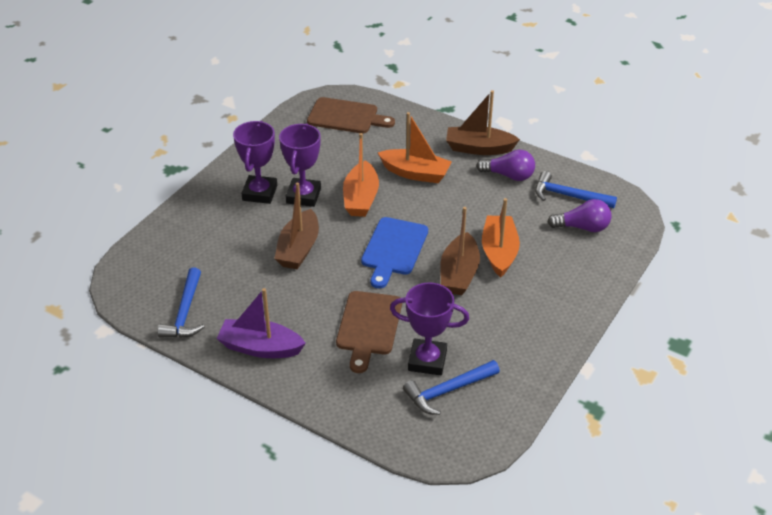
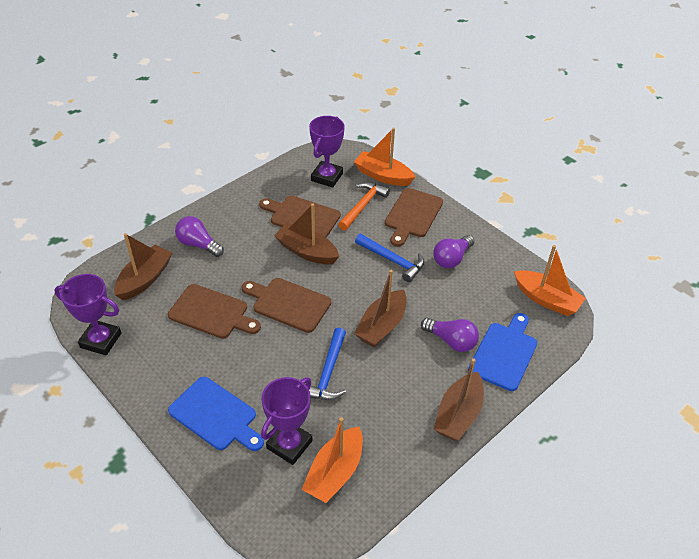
blue cutting board: [361,217,428,288] = 1 -> [168,377,264,451] [468,313,537,391] = 2
blue hammer: [157,267,204,338] [403,360,500,415] [535,171,617,208] = 3 -> [305,328,346,400] [355,234,424,282] = 2
brown boat: [274,182,319,269] [440,207,480,295] [446,90,520,155] = 3 -> [114,233,172,300] [274,204,339,264] [354,270,407,347] [434,358,484,441] = 4
brown cutting board: [307,97,395,133] [336,291,402,373] = 2 -> [168,284,261,339] [242,278,331,333] [259,196,341,238] [385,188,443,247] = 4
orange hammer: none = 0 -> [338,182,390,230] = 1
purple boat: [217,288,306,358] = 1 -> none = 0
purple light bulb: [476,150,535,181] [548,199,611,232] = 2 -> [175,216,224,257] [421,318,479,352] [433,235,474,268] = 3

